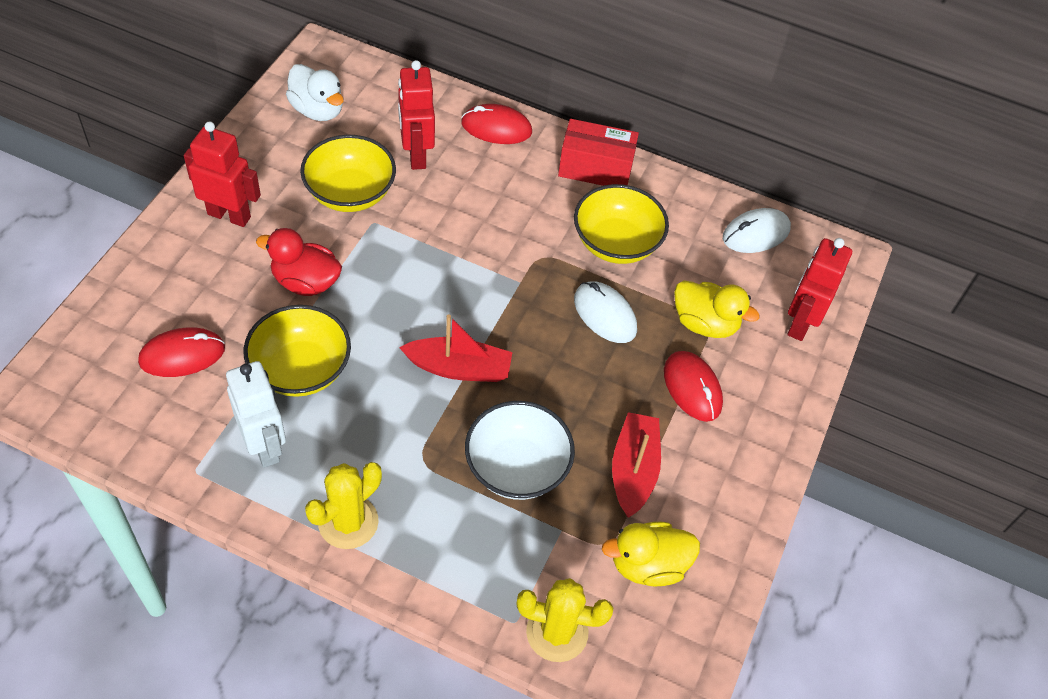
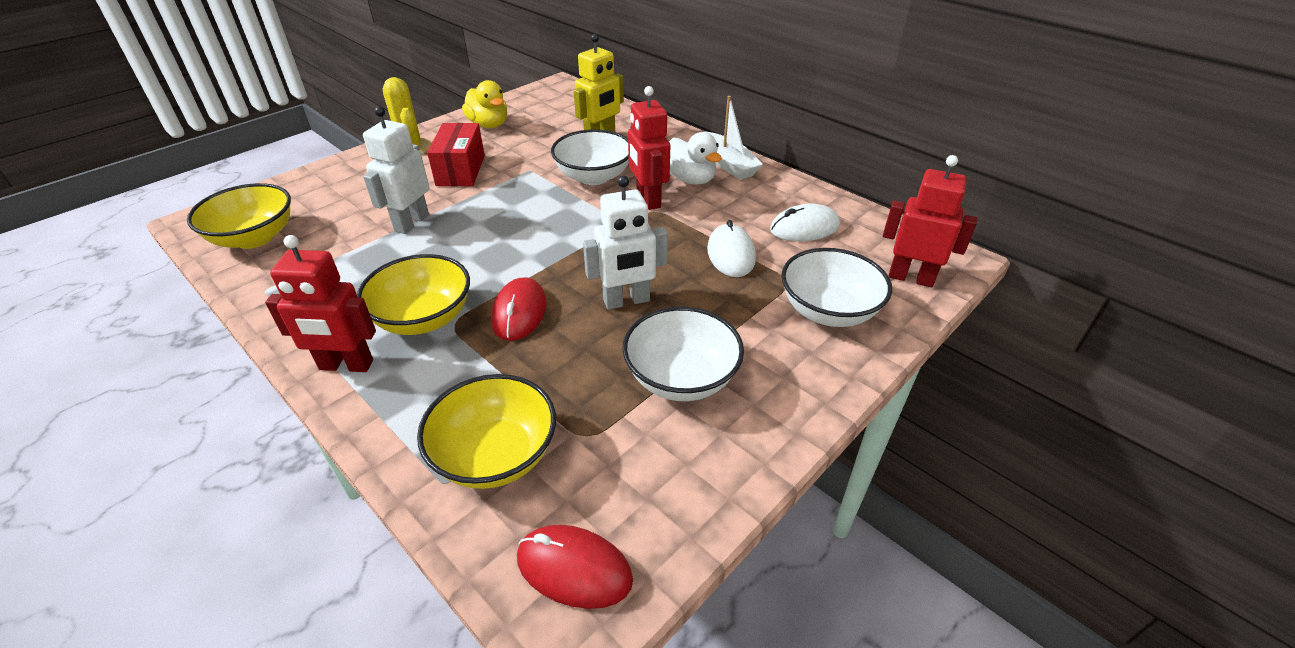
red boat: [399,314,512,382] [612,412,661,518] = 2 -> none = 0
red duck: [256,228,342,296] = 1 -> none = 0
red mouse: [138,327,225,377] [461,104,532,144] [664,351,723,422] = 3 -> [491,277,547,341] [517,525,633,609] = 2
white boat: none = 0 -> [704,96,763,180] = 1
white bowl: [465,401,575,500] = 1 -> [551,129,629,185] [622,307,744,401] [781,248,892,327] = 3
white robot: [226,361,286,468] = 1 -> [363,106,430,234] [583,175,668,310] = 2
yellow cactus: [305,462,382,549] [516,578,613,662] = 2 -> [383,77,431,155] = 1
yellow duck: [602,522,700,587] [674,280,760,338] = 2 -> [462,80,507,128] = 1
yellow robot: none = 0 -> [574,34,624,132] = 1

